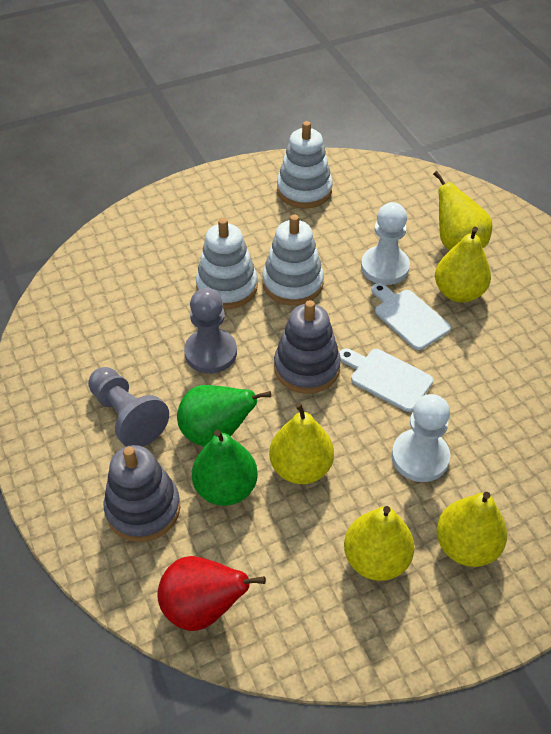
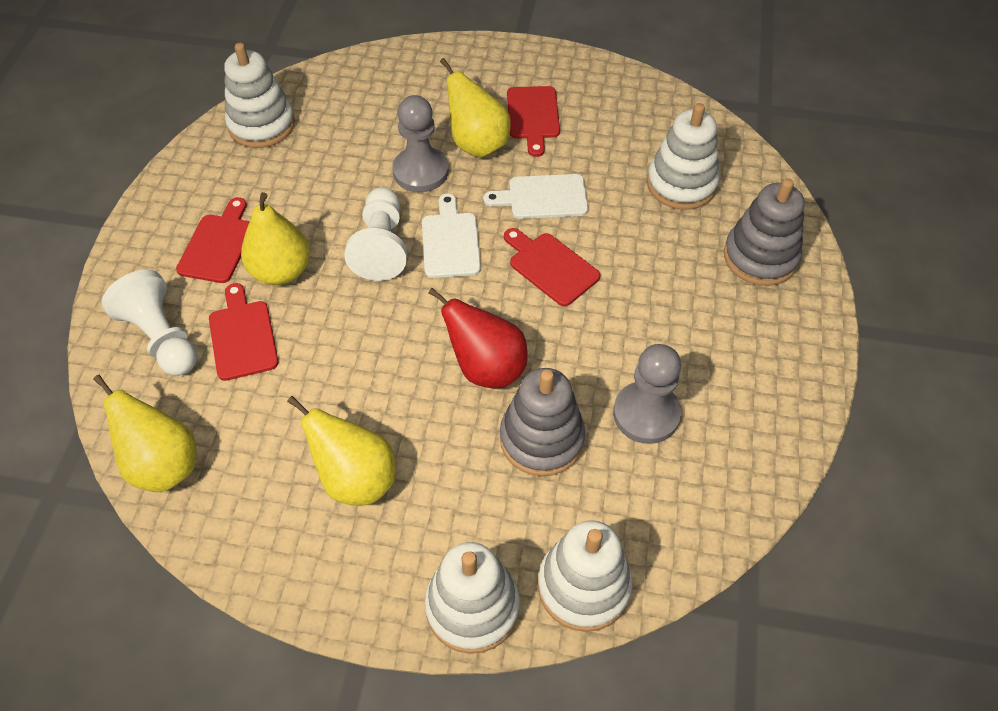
green pear: [177,385,271,447] [192,430,258,506] = 2 -> none = 0
red cutting board: none = 0 -> [176,197,250,283] [209,283,278,381] [504,228,601,306] [507,86,560,157] = 4
white stacking toy: [196,218,258,309] [262,214,324,305] [277,121,333,208] = 3 -> [224,43,295,148] [425,542,520,654] [538,520,632,632] [647,103,719,210] = 4
yellow pear: [269,403,334,484] [344,506,415,581] [433,171,492,250] [435,226,491,302] [436,492,507,567] = 5 -> [93,375,196,492] [241,192,310,285] [287,396,396,506] [440,58,511,158] = 4

